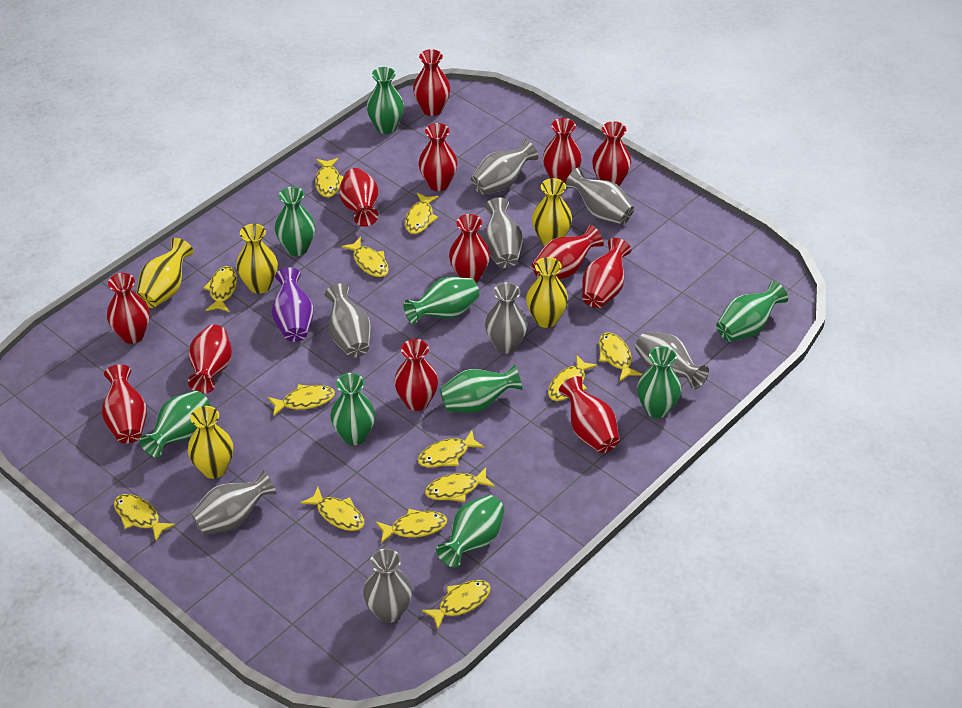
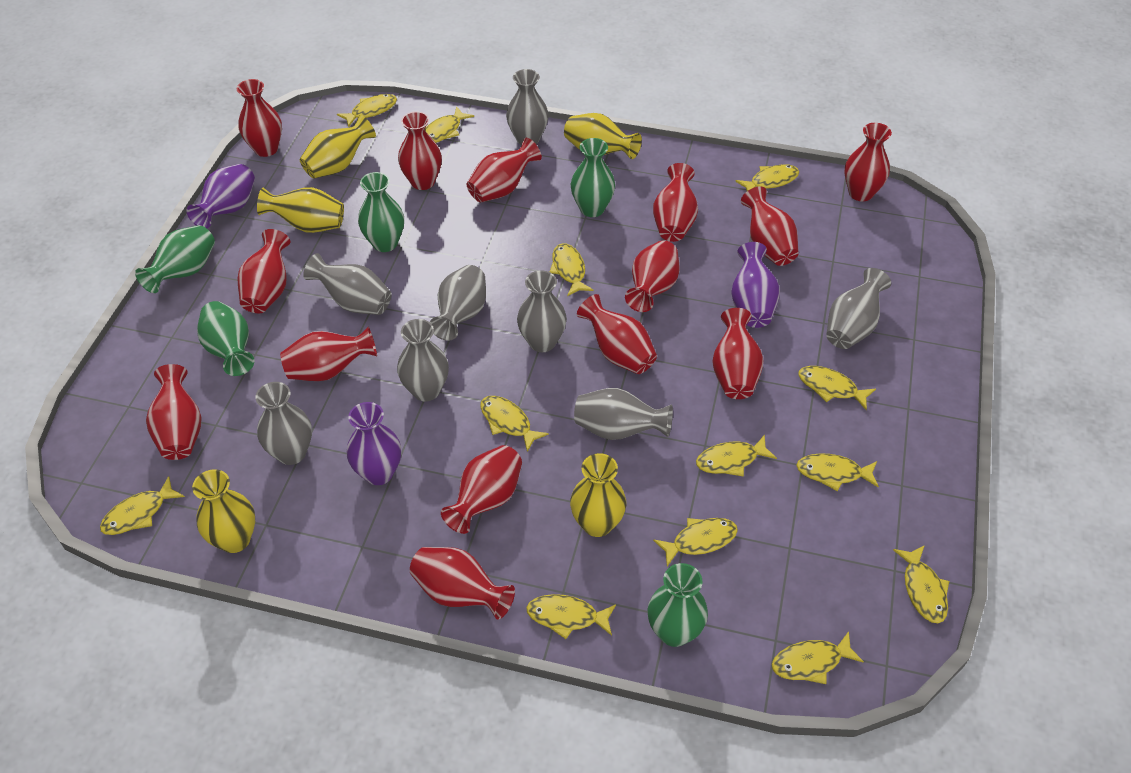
green vase: [139,391,210,458] [275,187,315,256] [330,373,375,445] [367,67,404,134] [404,277,479,324] [436,495,505,568] [440,364,522,413] [637,346,681,418] [716,281,788,342] = 9 -> [135,225,215,293] [197,301,254,376] [358,172,404,252] [571,138,615,217] [648,563,708,647] = 5
purple vase: [271,267,314,342] = 1 -> [187,164,255,228] [347,402,401,485] [731,242,780,328] = 3
red vase: [102,364,147,444] [107,273,150,344] [188,325,232,394] [339,168,378,227] [394,339,438,411] [413,49,450,116] [419,123,457,191] [449,214,490,282] [532,225,604,279] [543,118,582,183] [559,376,620,453] [582,238,631,308] [592,121,631,186] = 13 -> [146,364,201,460] [237,79,282,157] [237,229,290,313] [280,327,377,381] [398,111,442,190] [410,547,515,620] [441,445,522,534] [467,138,542,202] [577,294,657,374] [625,240,680,312] [653,163,698,242] [712,308,763,399] [741,186,799,266] [844,123,892,202] = 14

